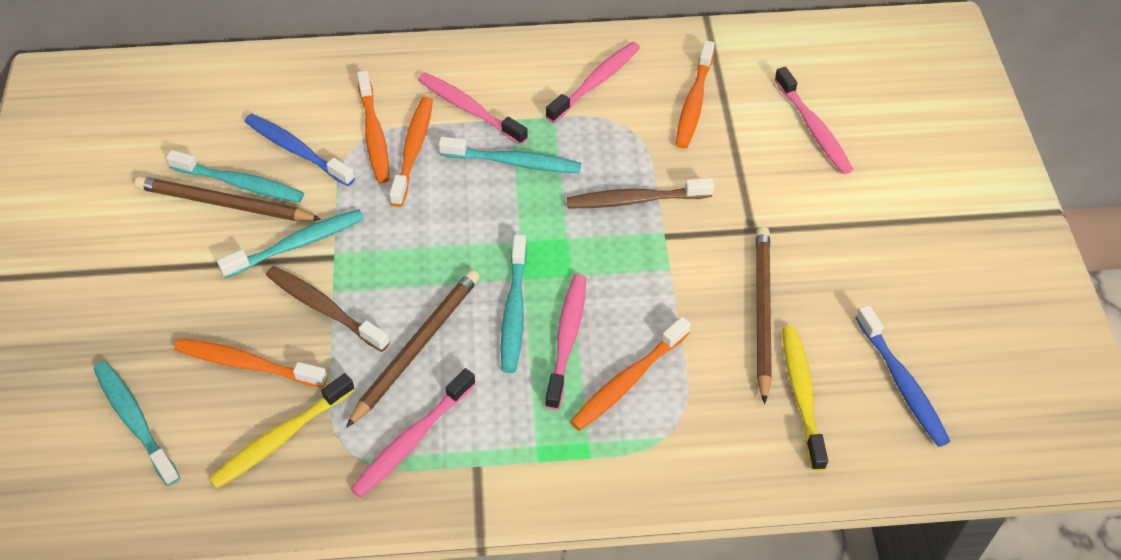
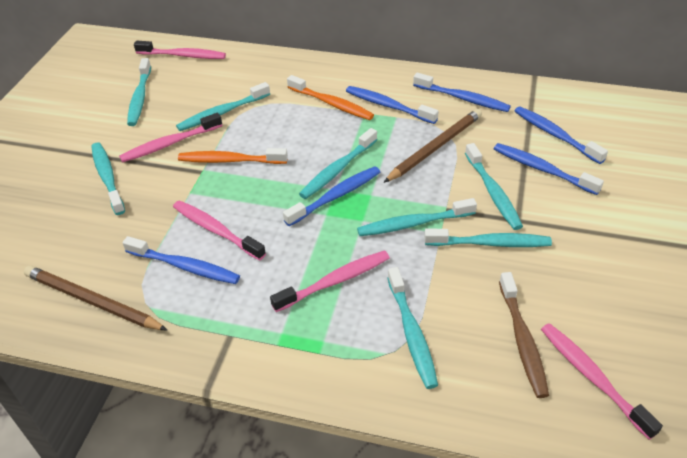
blue toothbrush: [244,114,355,186] [856,305,950,447] = 2 -> [122,236,240,284] [283,166,380,226] [346,86,439,124] [413,73,511,112] [494,143,604,195] [515,106,608,164] = 6
brown pencil: [135,176,322,221] [346,270,480,428] [756,227,772,404] = 3 -> [24,266,167,330] [383,109,482,183] = 2
brown toothbrush: [266,266,390,352] [567,178,714,208] = 2 -> [499,272,549,398] = 1
orange toothbrush: [174,338,328,388] [357,70,390,183] [389,97,433,207] [570,317,691,431] [676,41,715,149] = 5 -> [178,148,288,164] [287,75,374,120] = 2
turquoise toothbrush: [94,361,180,486] [166,150,304,203] [217,209,364,278] [439,137,581,173] [501,235,527,373] = 5 -> [91,143,125,215] [127,58,151,126] [176,82,270,131] [299,128,377,199] [357,198,477,236] [387,267,438,389] [424,229,552,247] [465,143,523,230] = 8
yellow toothbrush: [209,373,355,489] [782,326,828,471] = 2 -> none = 0

